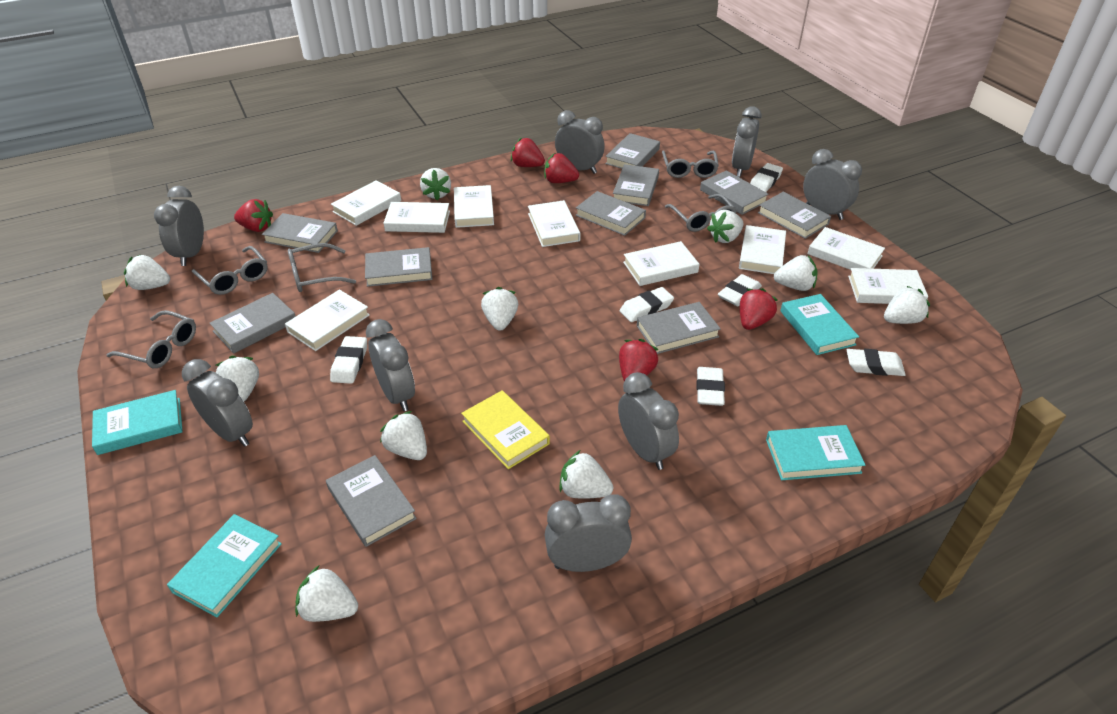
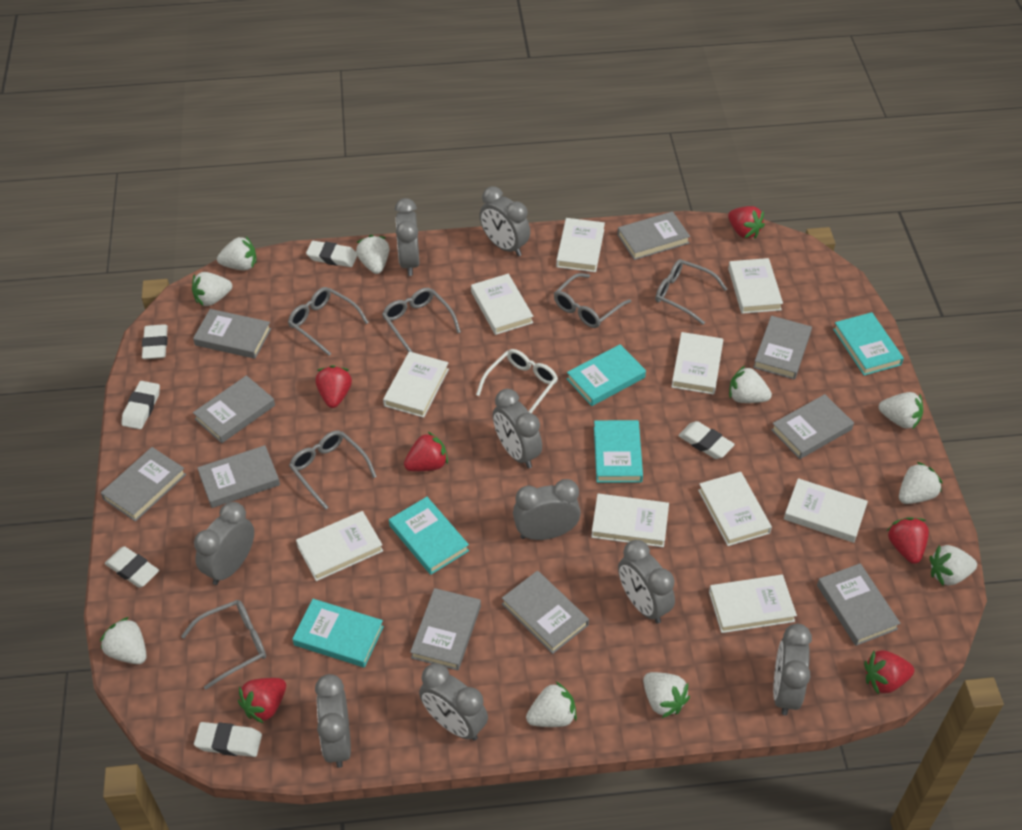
grey clock: [154,186,204,266] [182,359,253,447] [366,319,415,411] [545,494,632,572] [555,110,605,174] [618,372,679,470] [732,106,761,177] [803,149,862,220] = 8 -> [194,502,254,585] [315,674,351,768] [395,198,419,276] [419,663,488,741] [479,186,530,256] [493,389,542,468] [513,479,581,540] [618,540,675,624] [773,624,812,715] = 9
grey glasses: [106,310,196,368] [192,246,268,295] [288,243,356,292] [662,151,719,178] [665,194,737,232] = 5 -> [181,600,266,689] [288,287,369,356] [289,430,377,510] [382,287,461,352] [554,273,631,328] [655,259,727,325] = 6
red strawberry: [234,199,273,232] [511,137,545,167] [544,153,579,183] [619,339,658,381] [740,288,778,330] = 5 -> [238,678,286,724] [315,365,352,408] [404,432,448,471] [728,206,765,238] [864,650,914,695] [887,517,929,564] = 6
turquoise book: [92,390,183,455] [167,514,282,617] [766,425,865,480] [780,294,859,355] = 4 -> [292,599,384,668] [389,497,469,575] [567,344,646,406] [594,420,643,483] [833,312,904,376] = 5
white book: [285,289,370,351] [331,180,401,226] [384,202,450,233] [454,185,494,228] [528,200,580,247] [623,241,699,286] [739,225,786,274] [807,227,885,270] [848,268,928,304] = 9 -> [296,511,383,581] [383,351,449,418] [471,274,533,335] [556,218,605,272] [591,493,669,547] [671,332,723,395] [698,472,772,546] [709,575,797,633] [728,258,783,314] [784,478,868,543] = 10
white glasses: none = 0 -> [476,349,558,413] = 1
yellow book: [461,390,550,469] = 1 -> none = 0

